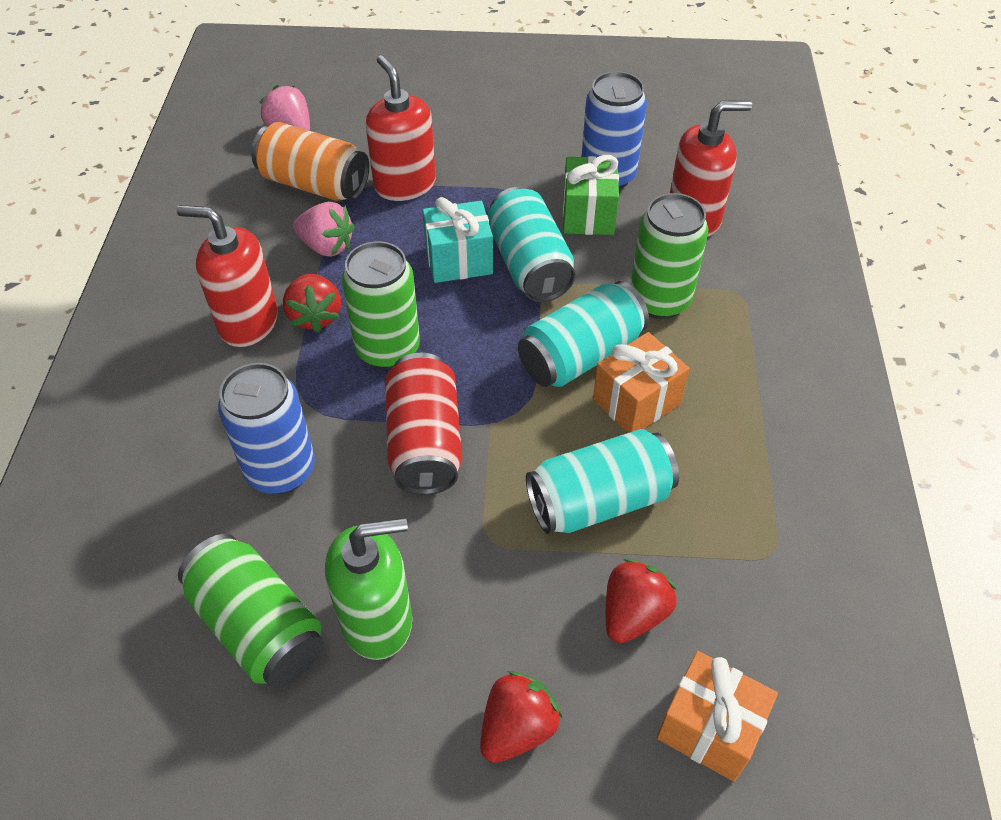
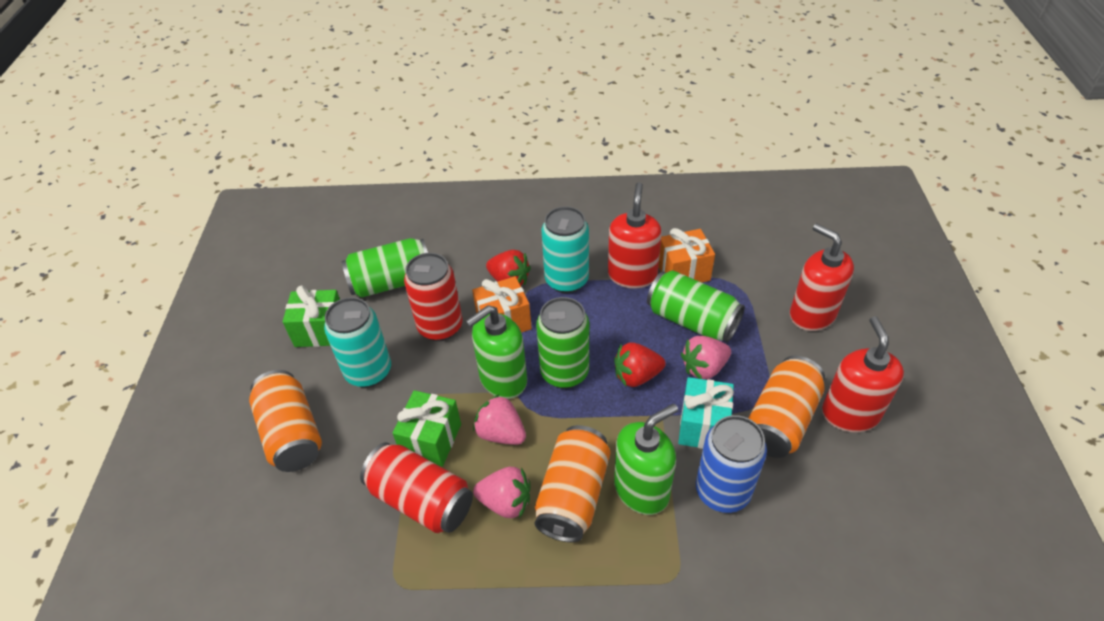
blue can: [218,363,315,494] [581,71,647,189] = 2 -> [696,415,767,513] = 1
green gift: [563,155,619,235] = 1 -> [283,285,340,347] [393,390,461,467] = 2
green soap dispenser: [325,517,412,660] = 1 -> [466,305,527,399] [614,404,678,515] = 2
orange can: [251,122,369,201] = 1 -> [249,370,322,472] [534,425,611,542] [748,356,825,458] = 3
pink strawberry: [260,85,310,131] [293,202,355,257] = 2 -> [473,394,526,445] [473,467,530,518] [681,336,731,380] = 3
red can: [385,353,462,495] = 1 -> [360,442,473,533] [404,253,463,341] = 2
red strawberry: [283,274,341,333] [480,671,562,763] [606,559,677,644] = 3 -> [486,250,531,286] [614,342,666,387] = 2
turquoise can: [487,187,575,302] [518,281,649,387] [526,429,679,534] = 3 -> [324,297,391,388] [541,206,589,293] = 2

